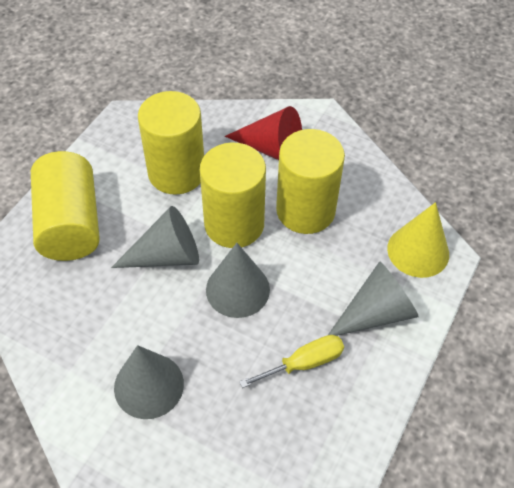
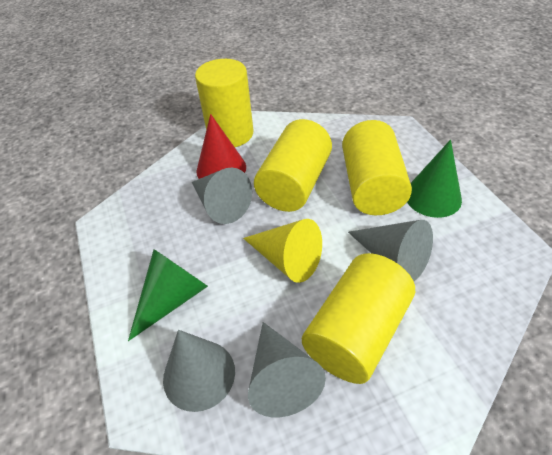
green cone: none = 0 -> [128,249,208,341] [407,140,462,218] = 2
yellow screwdriver: [239,335,344,388] = 1 -> none = 0

